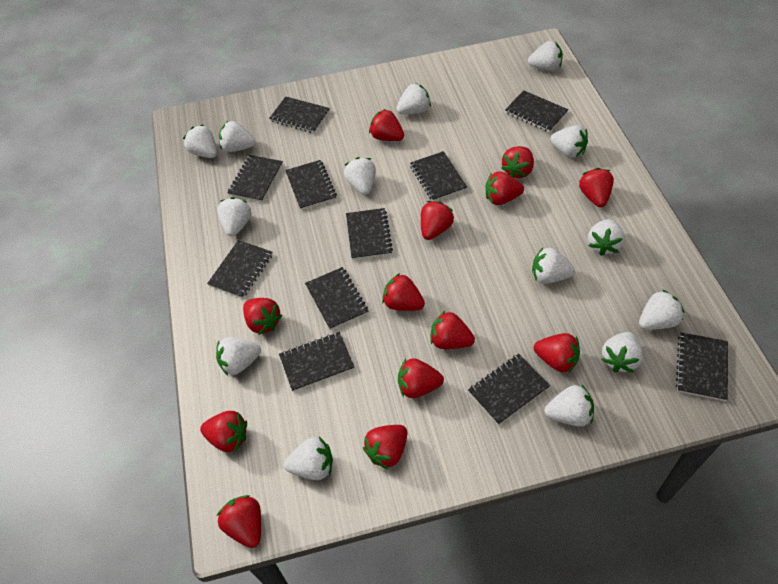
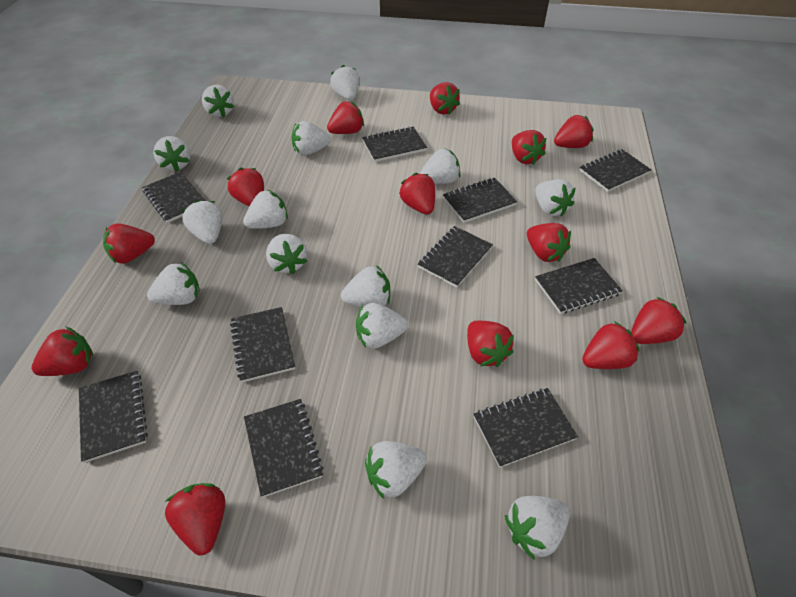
black notebook: [207,240,273,298] [228,155,283,202] [269,96,330,133] [279,332,354,392] [285,160,337,210] [305,267,368,330] [346,208,393,260] [410,151,467,201] [468,354,550,425] [505,90,568,132] [676,332,728,401] = 11 -> [79,371,148,463] [142,172,205,223] [230,307,295,382] [244,399,324,498] [362,126,427,162] [418,226,493,288] [443,178,517,223] [474,388,578,468] [535,258,623,314] [580,149,651,192] = 10

